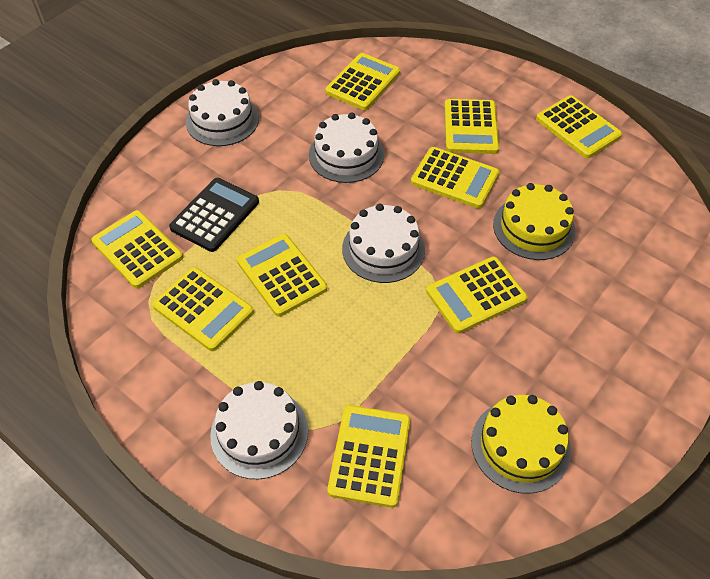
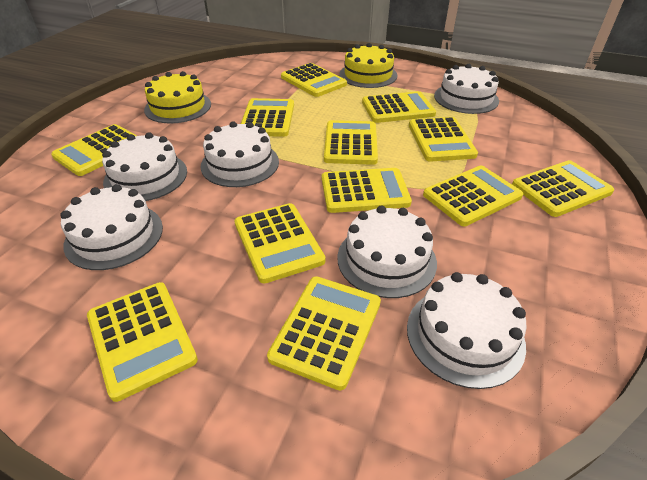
black calculator: [169,178,259,252] = 1 -> none = 0
white cake: [186,79,259,146] [210,381,308,479] [309,113,384,183] [342,204,425,283] = 4 -> [60,184,163,270] [102,132,187,201] [201,121,279,187] [337,205,437,298] [407,272,527,389] [434,64,499,114] = 6
yellow calculator: [91,210,183,289] [152,267,254,351] [237,234,327,317] [326,53,400,110] [327,405,410,508] [411,147,499,208] [426,257,527,334] [444,99,499,154] [536,95,622,158] = 9 -> [51,124,137,176] [87,282,198,402] [234,203,325,284] [241,98,294,137] [267,276,381,390] [281,63,347,97] [322,168,412,213] [324,120,378,165] [362,91,436,123] [409,117,478,162] [423,165,523,226] [512,160,614,217] = 12

